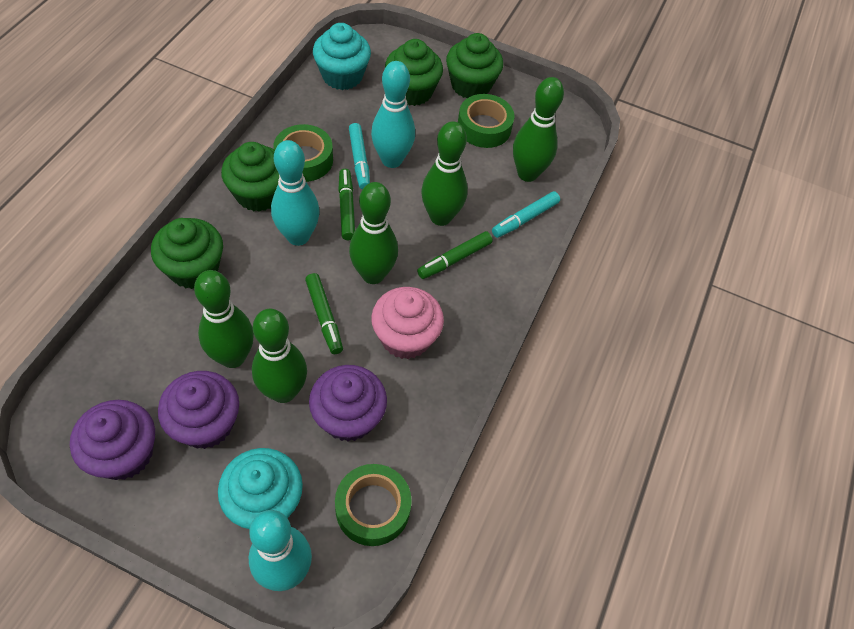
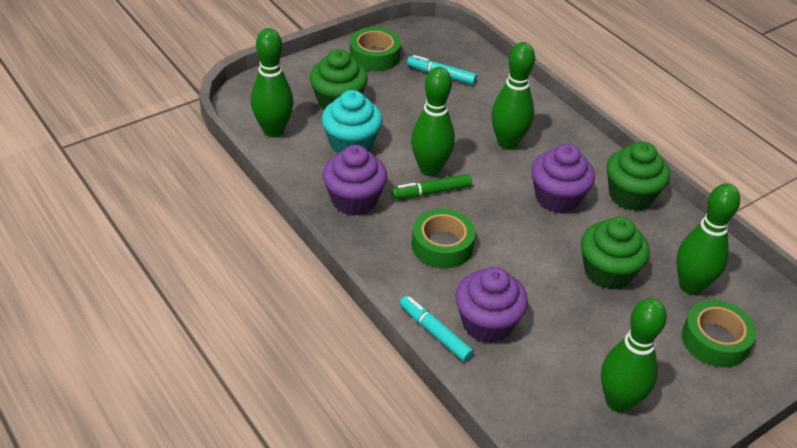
green cupcake: [151,218,223,289] [221,142,279,212] [385,39,443,106] [446,33,503,98] = 4 -> [310,49,368,110] [581,217,650,290] [607,142,670,211] = 3
green marker: [305,273,343,354] [338,169,355,240] [417,231,493,279] = 3 -> [391,174,472,199] = 1
pink cupcake: [371,287,444,359] = 1 -> none = 0
turquoise bowling pin: [249,510,312,591] [271,140,320,246] [371,61,415,168] = 3 -> none = 0
turquoise cupcake: [218,448,303,529] [313,23,371,90] = 2 -> [322,90,383,154] = 1

